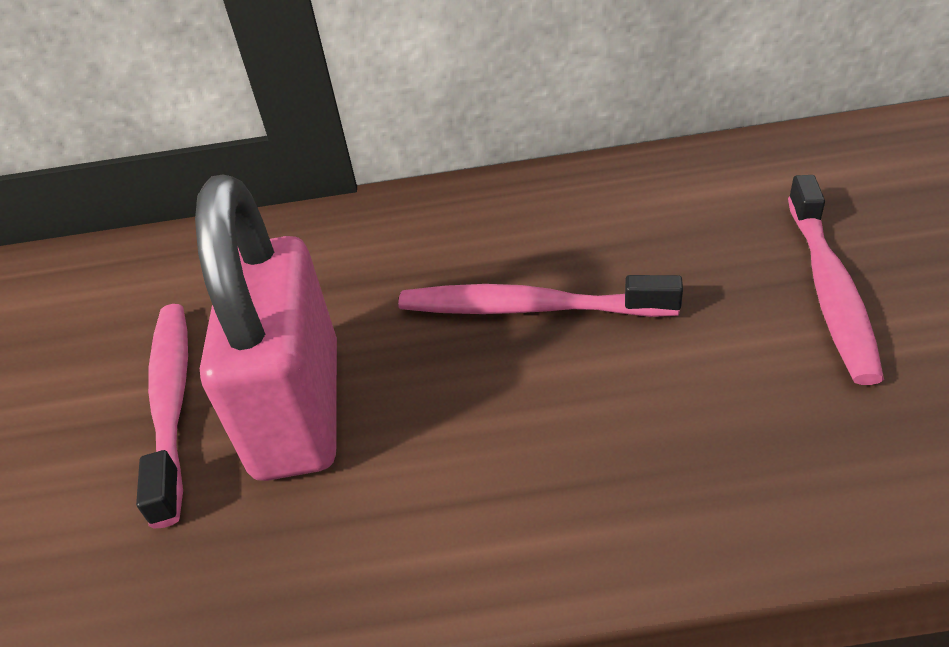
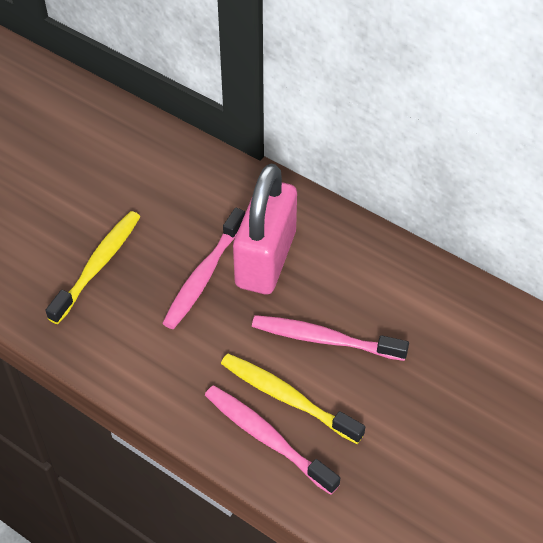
yellow toothbrush: none = 0 -> [45,211,140,324] [221,354,365,444] = 2

